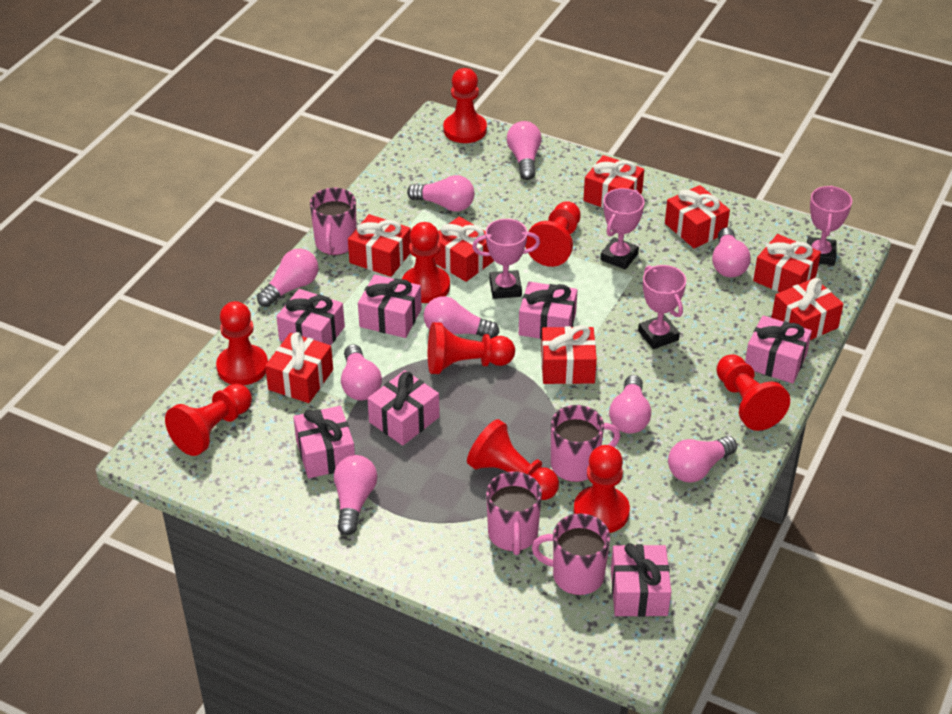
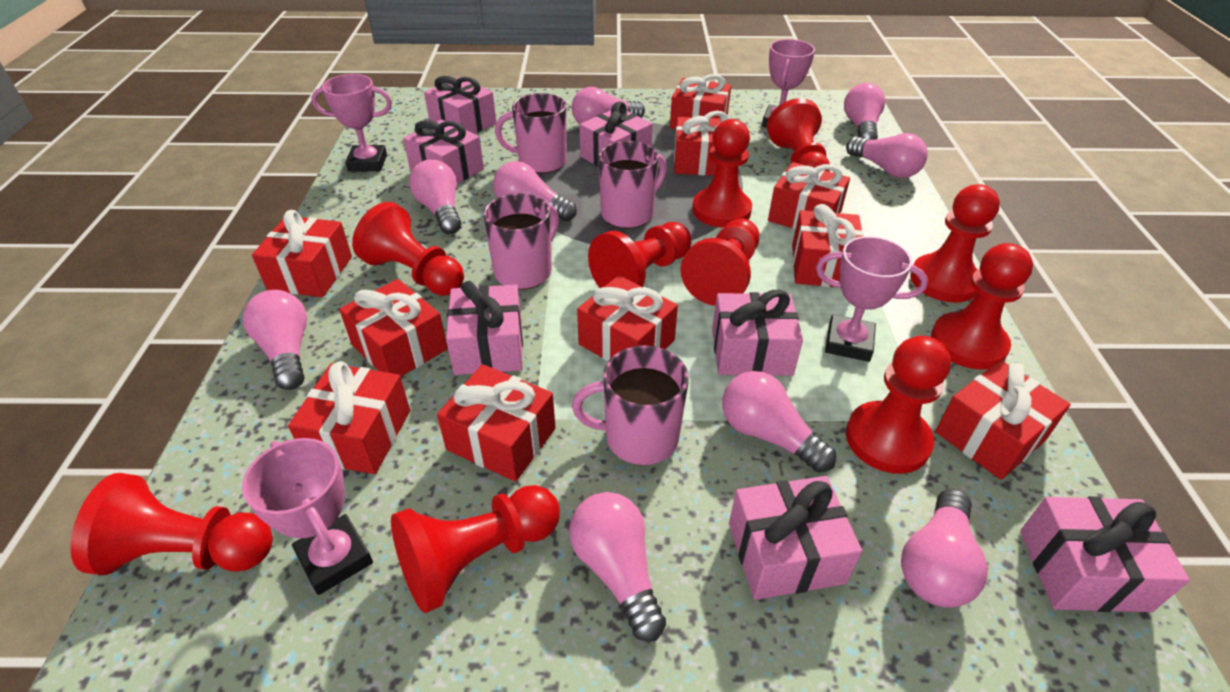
red gift: [265,332,333,403] [348,214,411,277] [434,216,494,282] [541,325,597,384] [583,155,644,208] [665,185,730,248] [753,234,821,292] [771,278,843,340] = 8 -> [252,210,352,297] [288,361,410,474] [339,279,448,377] [437,364,556,482] [577,275,678,362] [670,74,731,129] [674,111,728,176] [768,162,850,230] [792,204,864,287] [935,360,1071,480] = 10
red pawn: [165,384,252,456] [216,301,268,385] [402,222,450,303] [428,322,515,374] [443,68,487,143] [467,419,559,500] [525,201,581,267] [574,445,630,533] [716,354,790,431] = 9 -> [70,473,273,575] [352,202,464,296] [391,485,560,613] [588,222,691,288] [680,219,759,306] [693,119,752,228] [767,98,830,172] [846,336,951,474] [910,185,1000,303] [931,243,1033,370] = 10

